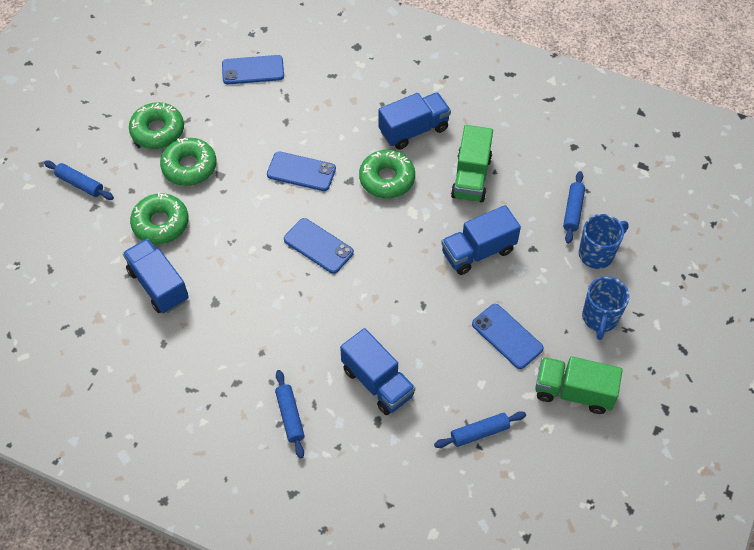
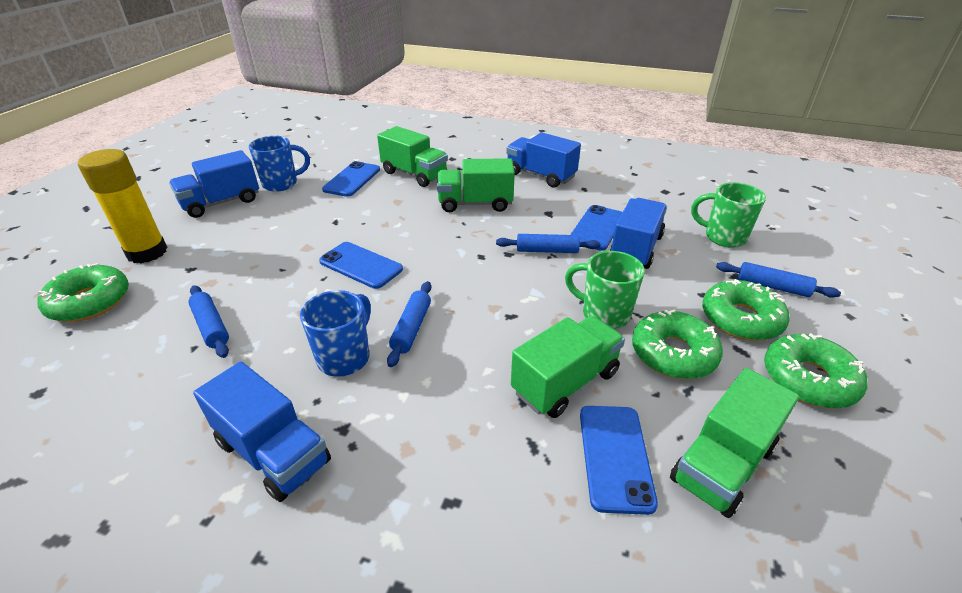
green mug: none = 0 -> [565,251,645,329] [691,182,766,248] = 2
green truck: [451,125,493,202] [535,356,623,414] = 2 -> [377,126,448,187] [437,158,515,212] [511,316,625,418] [670,368,799,518] = 4
yellow glue stick: none = 0 -> [78,149,168,264] = 1

